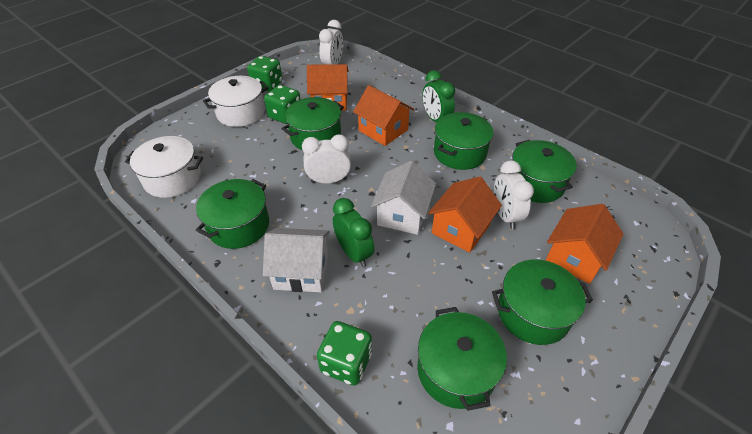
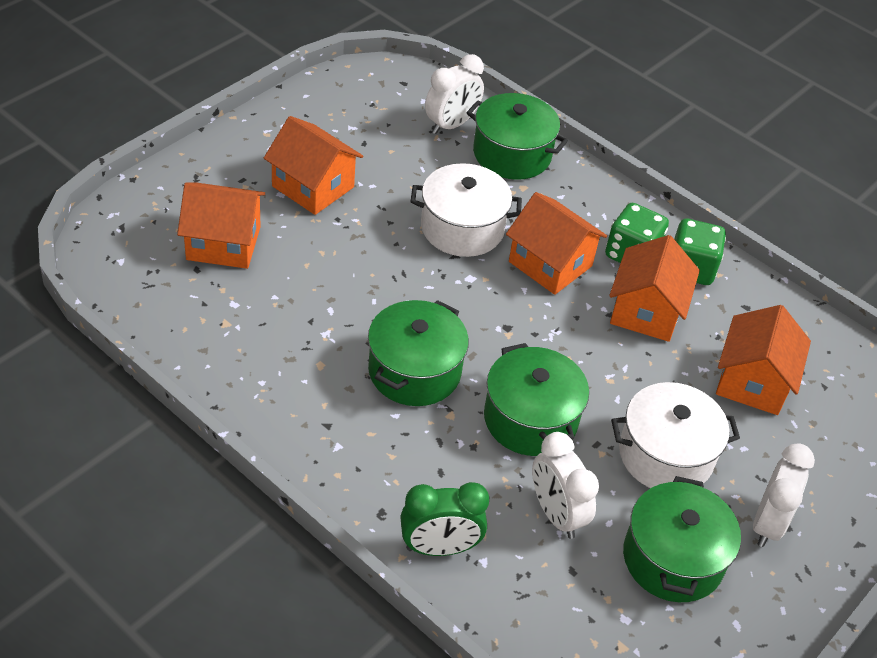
green clock: [333,198,374,267] [422,70,455,122] = 2 -> [400,482,489,556] = 1
green dice: [247,56,282,91] [264,85,301,124] [317,321,372,386] = 3 -> [605,203,669,263] [674,218,726,285] = 2
green pot: [196,179,269,249] [281,97,344,150] [417,307,507,411] [434,112,493,170] [492,260,593,345] [512,140,577,203] = 6 -> [368,300,469,406] [466,93,568,180] [484,343,589,456] [623,476,741,602] = 4
orange house: [307,64,348,111] [353,85,414,146] [428,177,502,253] [545,204,623,284] = 4 -> [177,182,265,269] [264,116,363,215] [506,192,607,295] [609,235,700,342] [716,305,811,415] = 5
white house: [263,228,330,292] [371,161,436,235] = 2 -> none = 0

